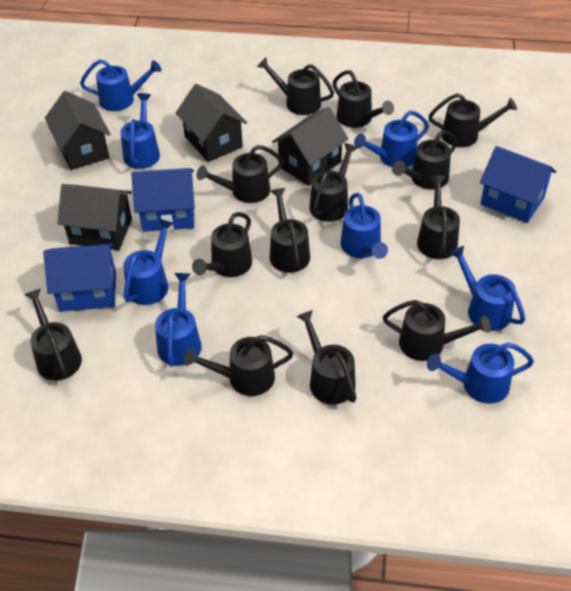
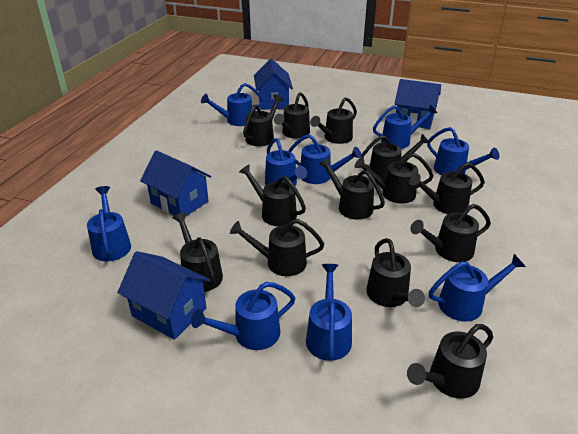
black house: [45,91,111,170] [57,184,132,250] [176,84,247,162] [272,107,348,186] = 4 -> none = 0
blue house: [43,243,116,312] [131,168,195,232] [480,146,556,223] = 3 -> [117,251,210,340] [140,150,212,216] [254,59,293,110] [394,79,441,129] = 4
blue watering can: [80,59,162,111] [120,93,160,169] [123,219,174,305] [155,273,202,367] [340,193,388,259] [354,111,429,167] [427,342,534,404] [449,246,525,331] = 8 -> [87,186,131,261] [191,282,295,350] [201,83,263,126] [265,138,307,186] [289,134,362,184] [306,264,352,361] [373,105,437,149] [427,127,499,175] [429,254,526,322] = 9

